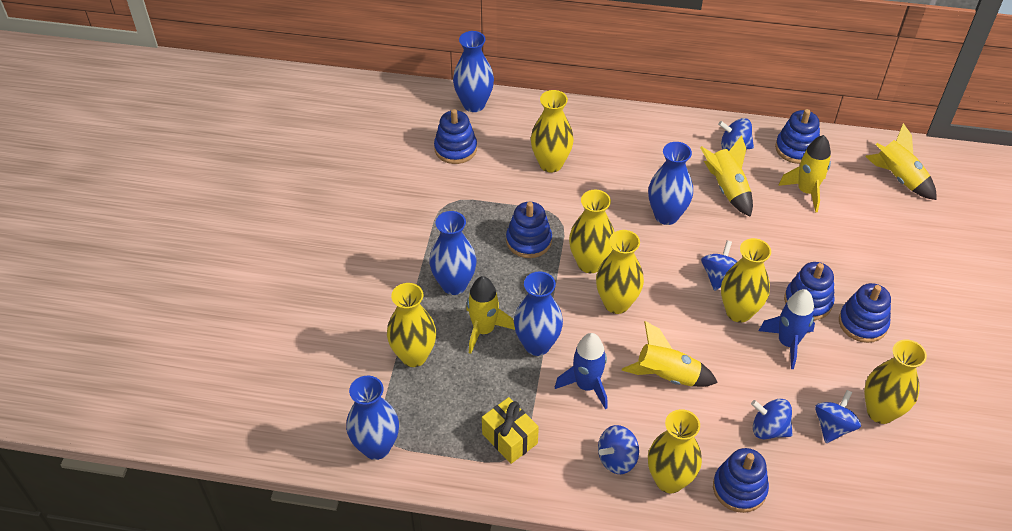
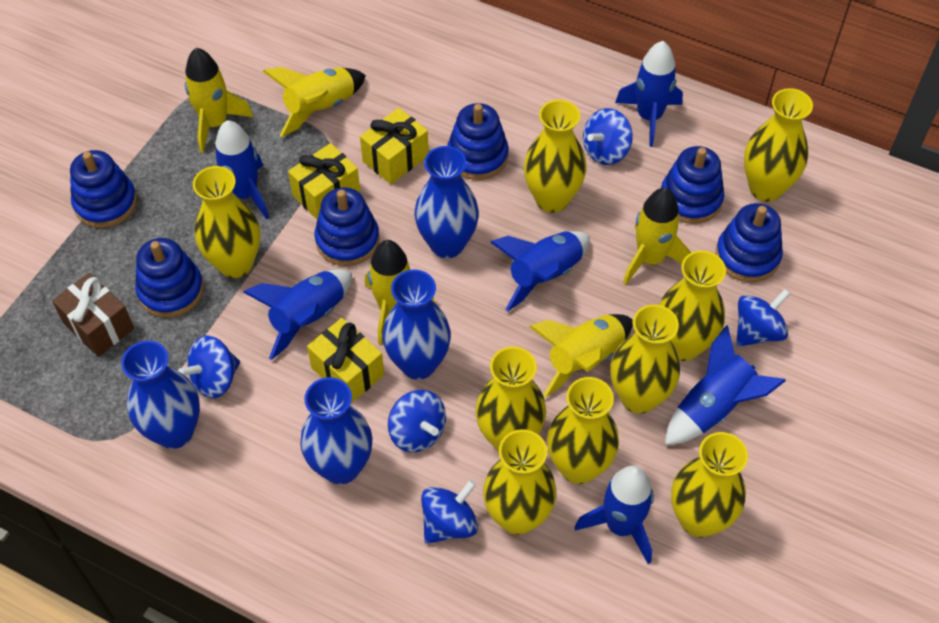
blue rocket: [555,333,608,409] [759,289,815,369] = 2 -> [215,120,269,220] [243,269,352,360] [490,231,590,311] [575,466,654,564] [615,41,683,147] [665,325,786,445] = 6
blue vase: [346,376,399,460] [429,211,476,295] [453,31,494,112] [514,272,563,356] [648,142,693,225] = 5 -> [121,341,200,449] [300,377,372,484] [383,270,451,380] [414,146,479,258] = 4
brown gift: none = 0 -> [52,273,134,357] = 1
yellow gift: [482,397,539,464] = 1 -> [288,143,360,219] [307,318,384,403] [360,108,429,184] = 3
yellow vase: [387,283,436,367] [531,90,574,173] [569,190,614,273] [596,230,644,314] [648,409,702,493] [721,238,771,323] [864,339,927,424] = 7 -> [193,166,261,278] [475,346,546,451] [483,429,557,535] [524,100,586,213] [547,377,619,484] [610,304,680,414] [659,250,726,361] [671,432,748,537] [744,88,813,202] = 9

